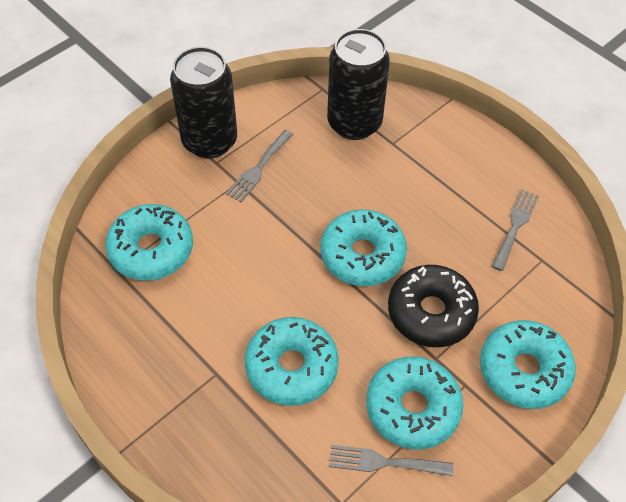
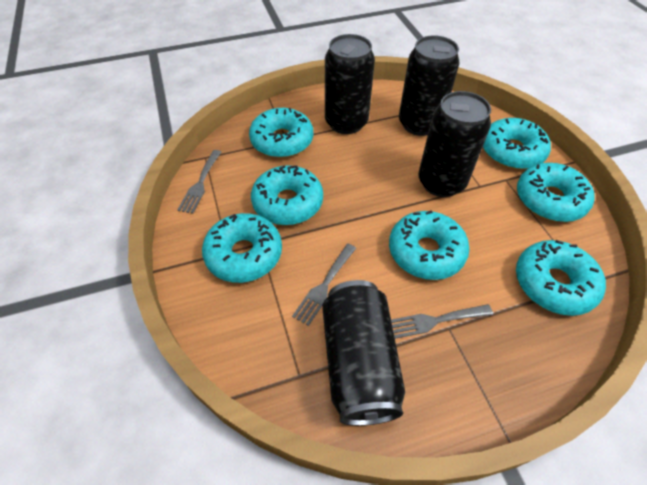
black can: [170,47,237,159] [327,29,390,140] = 2 -> [322,280,405,426] [325,34,375,134] [399,35,460,136] [418,91,491,197] = 4
black donut: [388,265,479,347] = 1 -> none = 0
turquoise donut: [105,204,193,281] [245,317,339,406] [321,209,407,286] [366,356,463,449] [480,320,576,409] = 5 -> [202,213,282,283] [249,108,313,158] [251,165,323,225] [389,210,469,280] [483,118,551,169] [516,240,606,316] [517,163,595,222] = 7

